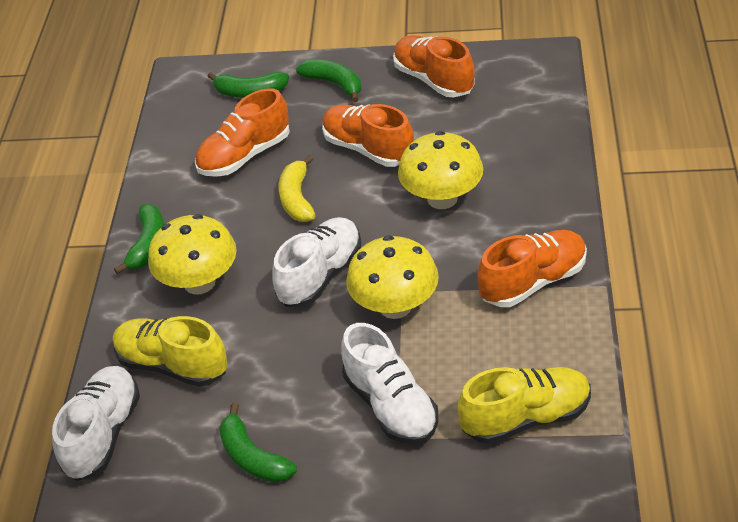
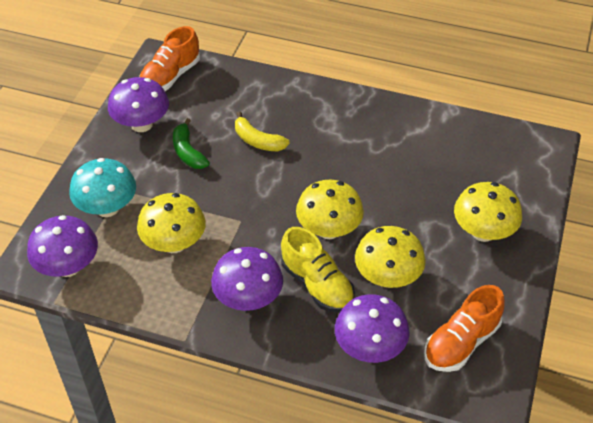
green banana: [114,204,164,274] [208,72,289,98] [219,403,297,483] [296,59,361,102] = 4 -> [173,118,210,169] = 1
orange shoe: [195,88,290,177] [322,104,414,167] [393,35,475,97] [478,230,587,307] = 4 -> [139,26,200,91] [424,285,505,372] = 2
purple mushroom: none = 0 -> [27,215,98,277] [108,77,169,132] [211,247,283,311] [335,294,410,363] = 4
turquoise mushroom: none = 0 -> [69,158,136,217] = 1
white shoe: [52,366,140,481] [272,217,361,307] [341,323,438,444] = 3 -> none = 0
yellow mushroom: [148,214,237,295] [346,235,439,319] [398,131,483,209] = 3 -> [137,193,206,253] [296,180,364,239] [355,226,426,288] [454,182,522,242] = 4
yellow shoe: [113,316,228,387] [457,367,591,444] = 2 -> [281,227,355,313] = 1

